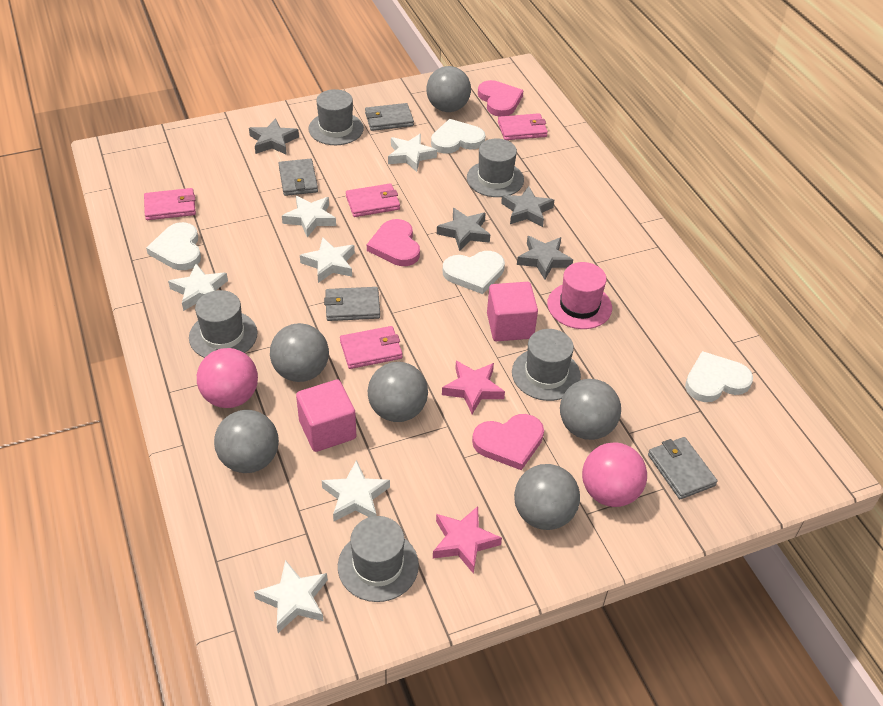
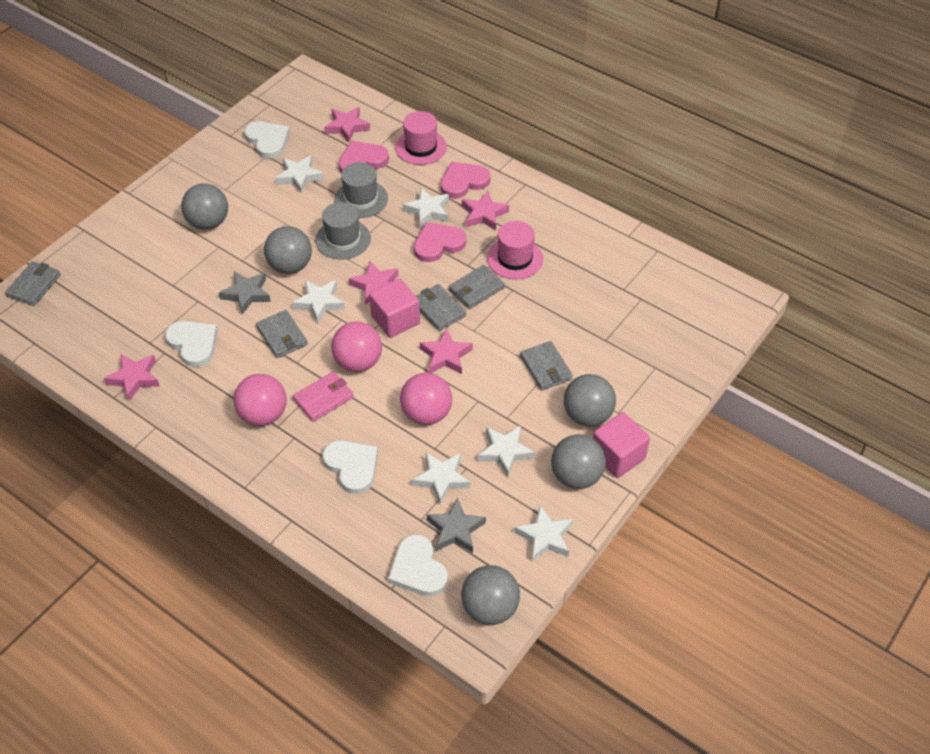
grey ball: [214,410,279,473] [270,323,329,382] [368,362,428,422] [426,66,471,112] [514,464,580,530] [560,379,621,440] = 6 -> [181,183,228,230] [264,226,312,274] [461,565,520,625] [551,434,606,489] [564,374,616,426] = 5
grey hat: [189,290,257,358] [308,89,364,145] [338,516,419,602] [467,139,524,197] [512,329,581,401] = 5 -> [315,202,371,260] [334,162,388,218] = 2
grey star: [249,118,299,155] [437,208,490,251] [501,186,554,227] [517,236,573,279] = 4 -> [219,271,271,314] [427,497,486,553] = 2
grey wallet: [278,159,318,196] [324,287,380,321] [365,103,414,131] [648,437,718,499] = 4 -> [5,261,61,306] [256,310,308,358] [416,284,466,331] [449,265,505,309] [520,341,573,391] = 5
pink ball: [197,348,258,408] [582,442,647,507] = 2 -> [233,374,287,426] [331,321,382,372] [400,373,452,425] = 3
pink hat: [547,262,612,329] = 1 -> [395,111,447,165] [487,221,543,279] = 2
pink star: [433,506,502,574] [442,361,505,414] = 2 -> [104,354,160,401] [324,107,370,143] [349,261,398,305] [420,328,473,374] [462,191,509,230] = 5
pink wallet: [144,188,196,220] [340,326,402,369] [346,183,400,217] [498,113,548,140] = 4 -> [293,372,354,422] = 1

